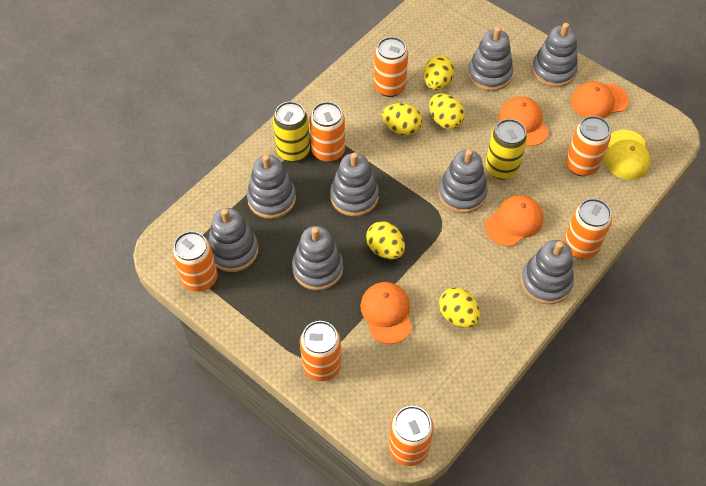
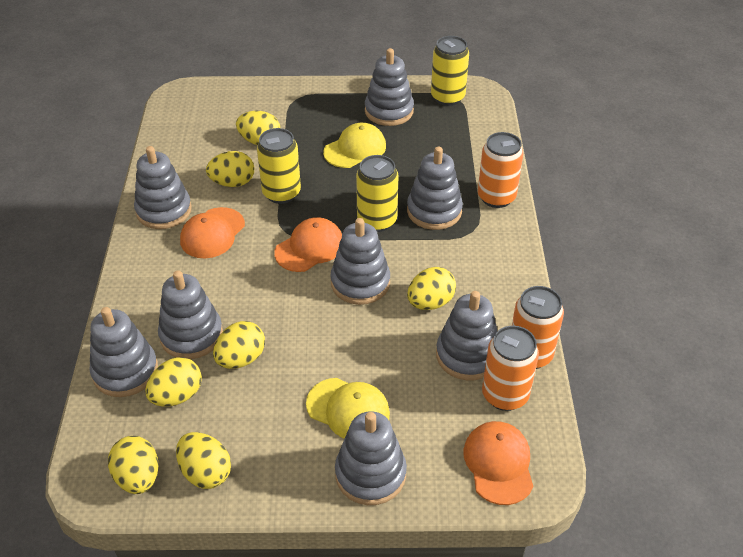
orange can: [172,231,218,292] [300,321,341,381] [309,102,345,162] [374,37,408,97] [389,406,434,466] [564,199,612,259] [566,116,611,176] = 7 -> [478,132,523,208] [482,326,539,411] [512,286,564,369] = 3
orange cap: [361,282,412,344] [485,195,544,247] [499,96,549,147] [571,81,629,118] = 4 -> [180,207,245,258] [274,217,342,272] [463,421,533,505] = 3
yellow can: [273,101,310,162] [486,119,527,179] = 2 -> [257,128,301,204] [356,155,398,232] [431,36,469,106] = 3
yellow cap: [604,130,651,180] = 1 -> [306,378,390,439] [323,123,386,168] = 2
yellow egg: [366,221,405,259] [382,103,422,135] [424,55,454,90] [429,93,465,129] [439,287,480,328] = 5 -> [108,436,159,494] [145,357,202,406] [176,432,231,489] [206,151,254,187] [213,321,265,369] [236,111,280,145] [407,267,456,310] = 7

